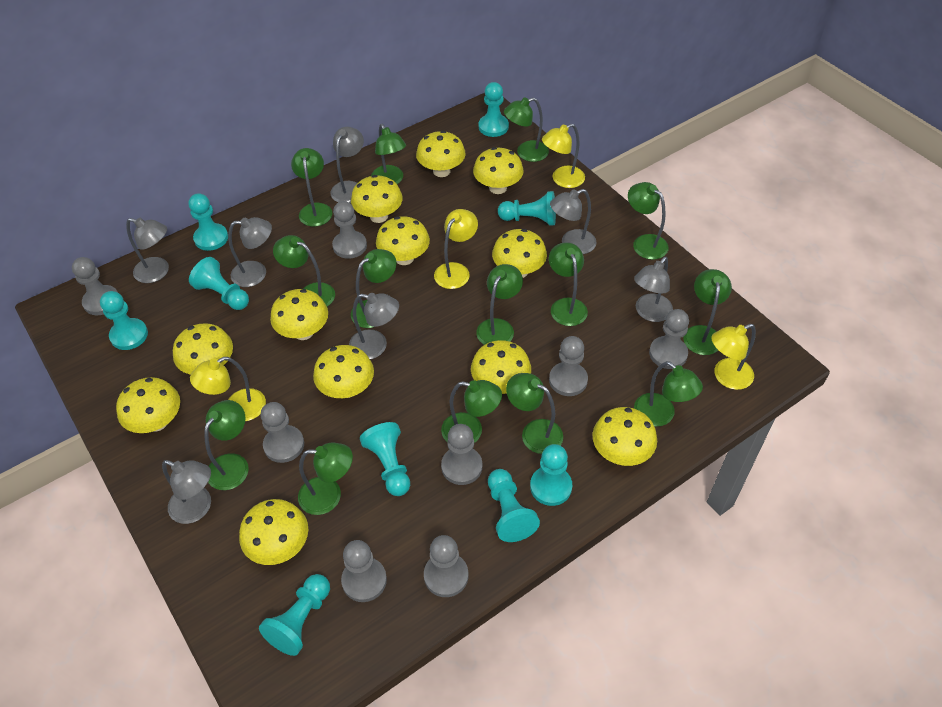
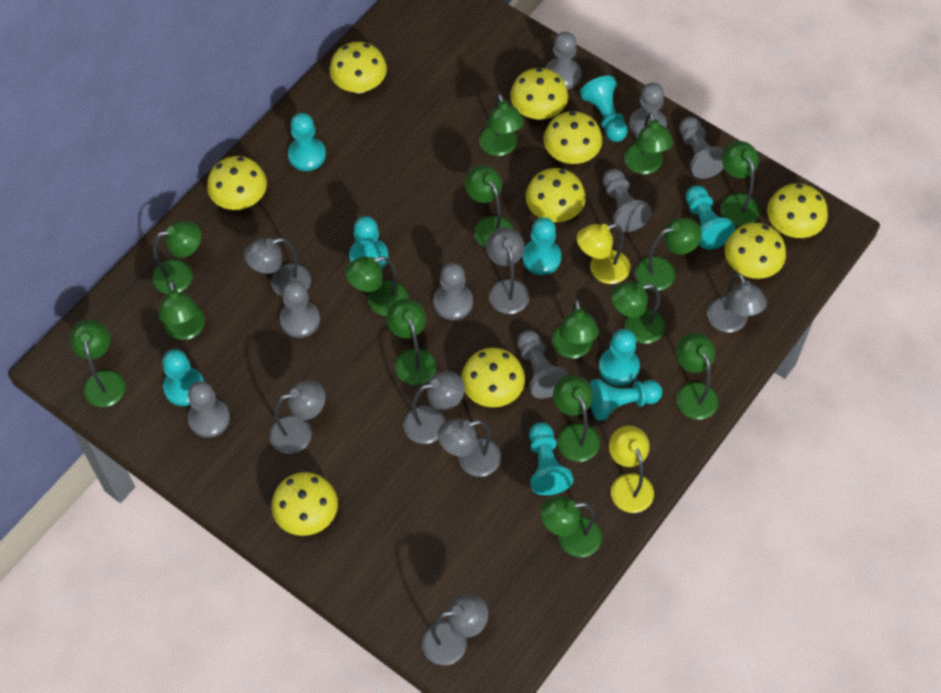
green lamp: [204,400,249,490] [273,235,335,306] [291,148,332,227] [298,443,353,515] [351,249,396,328] [371,124,406,184] [441,380,502,443] [476,264,523,345] [504,98,549,162] [506,373,563,454] [549,243,588,326] [628,182,669,260] [634,361,703,427] [683,269,732,355] = 14 -> [69,320,125,407] [152,221,201,294] [158,281,205,340] [345,256,408,316] [386,299,436,385] [465,165,513,248] [479,94,524,156] [540,496,602,557] [552,299,599,358] [553,375,600,462] [611,282,665,344] [624,112,673,174] [635,218,702,291] [676,333,718,419] [721,141,760,226] = 15
yellow lamp: [190,357,266,421] [434,209,478,289] [542,124,585,188] [711,324,756,390] = 4 -> [577,224,630,284] [609,426,654,513] = 2
yellow mushroom: [116,377,180,433] [173,323,233,375] [239,499,308,565] [270,289,328,340] [313,345,374,398] [351,175,403,223] [376,216,430,265] [416,131,466,177] [471,340,531,394] [473,147,524,194] [492,229,547,278] [592,407,657,466] = 12 -> [207,156,267,210] [271,472,338,536] [329,42,387,93] [461,348,525,407] [510,68,568,120] [526,168,586,222] [544,111,602,164] [725,223,786,279] [767,183,828,238] = 9

